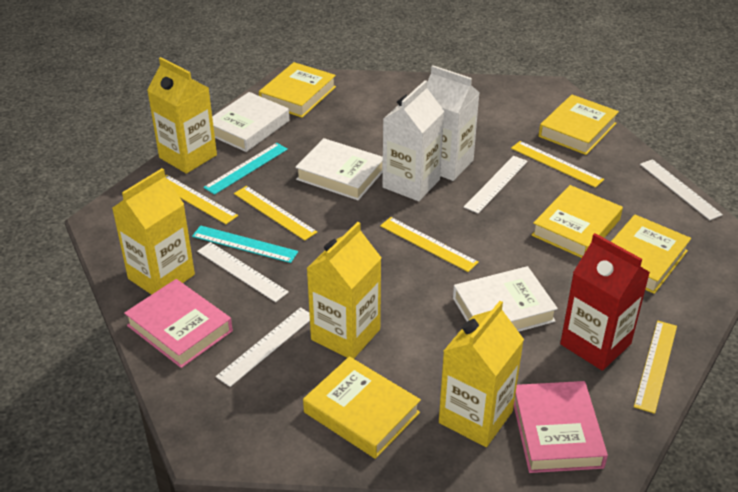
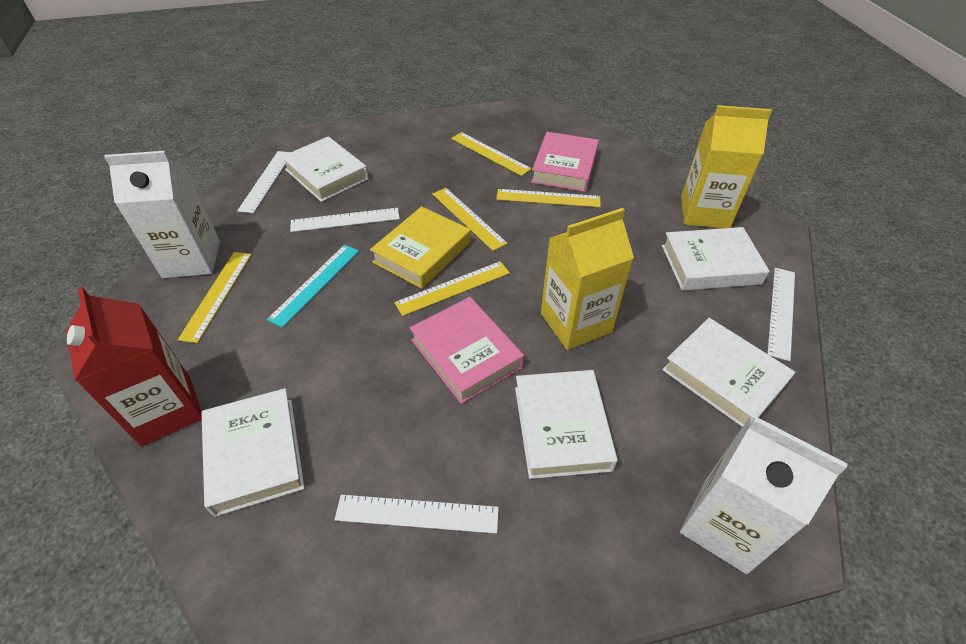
turquoise ruler: [192,225,298,263] [203,143,288,195] = 2 -> [267,245,359,328] = 1
white book: [212,92,289,152] [295,138,383,200] [453,266,558,332] = 3 -> [202,388,305,517] [281,136,369,202] [515,370,618,479] [662,227,769,291] [662,318,796,427] = 5
yellow book: [259,62,336,118] [303,356,421,459] [532,185,623,258] [539,95,619,155] [611,215,691,294] = 5 -> [370,206,471,289] = 1
yellow carton: [112,168,195,295] [147,57,217,174] [307,222,381,359] [439,301,524,447] = 4 -> [541,208,634,350] [681,105,772,228] = 2

